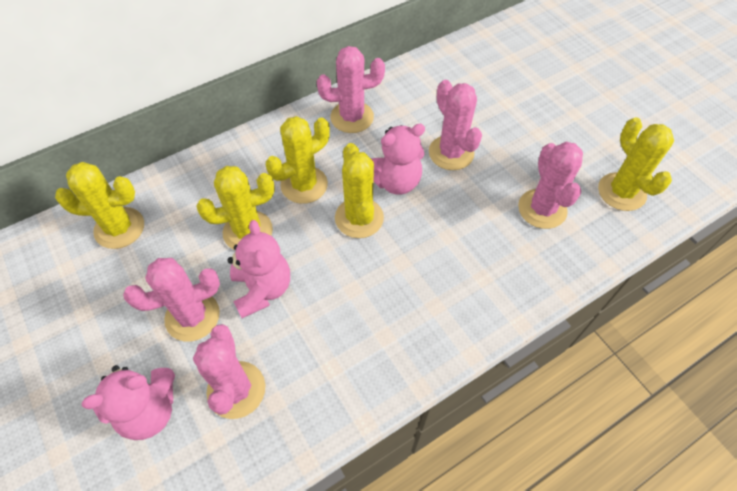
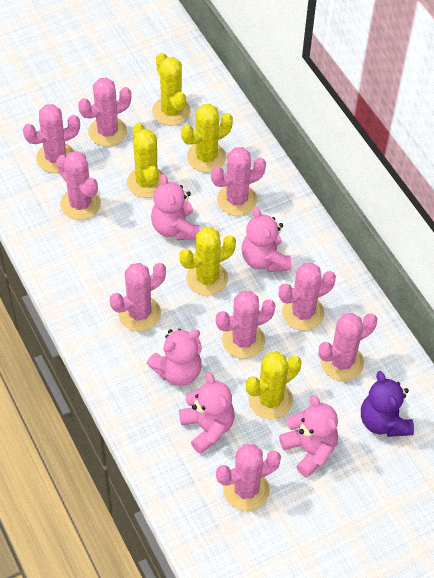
pink cactus: [123,258,220,341] [193,324,265,419] [317,46,385,133] [429,80,482,170] [518,142,583,229] = 5 -> [23,104,80,173] [56,151,101,220] [78,77,131,146] [110,263,166,332] [211,147,266,216] [216,291,276,359] [216,444,281,511] [279,263,336,331] [318,313,377,381] = 9
pink teddy bear: [81,365,175,440] [227,220,290,318] [371,124,425,195] = 3 -> [147,329,202,386] [151,174,199,240] [179,372,235,454] [242,207,291,272] [279,395,338,477] = 5
purple teddy bear: none = 0 -> [361,371,414,437] = 1

